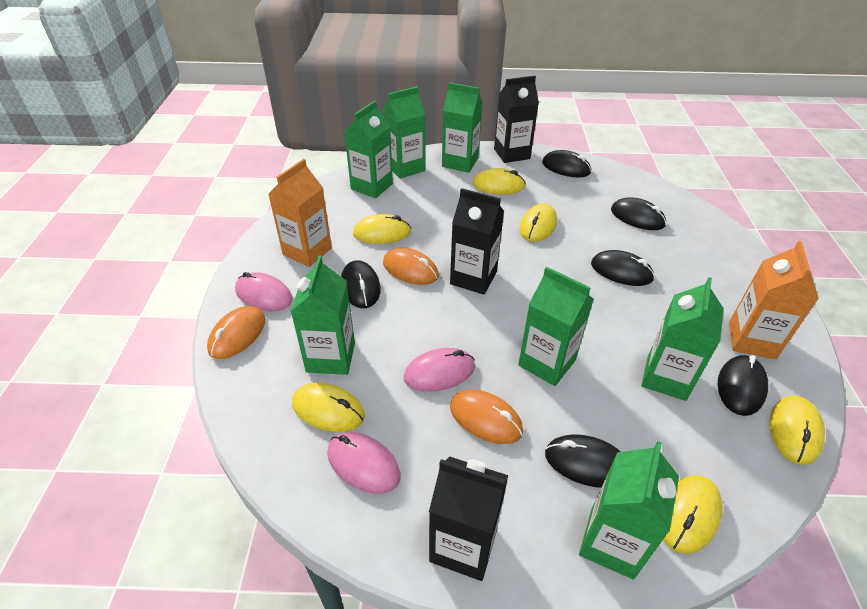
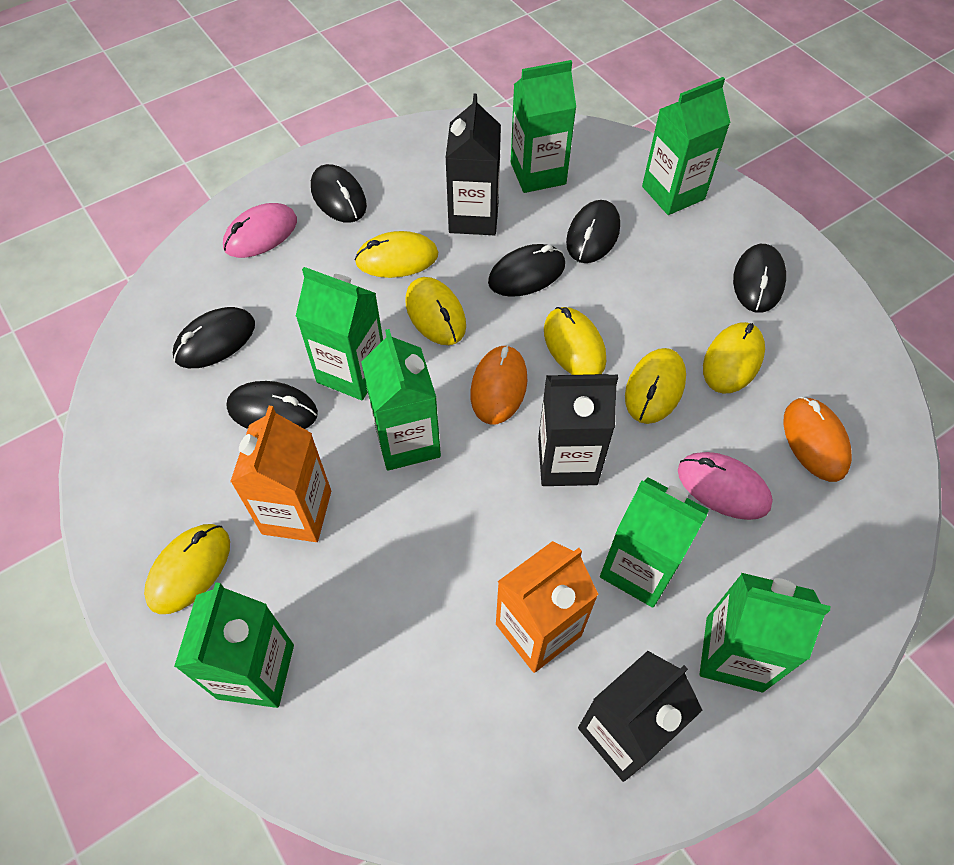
orange mouse: [207,306,265,359] [383,248,439,285] [450,389,523,444] = 3 -> [470,345,527,424] [783,397,852,482] = 2
pink mouse: [235,272,293,311] [327,432,401,494] [404,348,475,392] = 3 -> [223,203,297,258] [678,452,773,520] = 2

